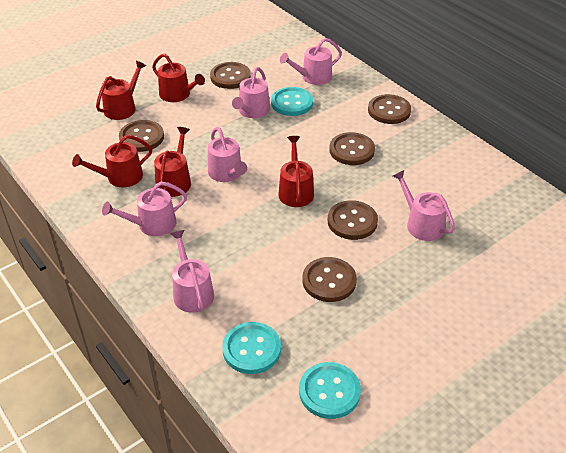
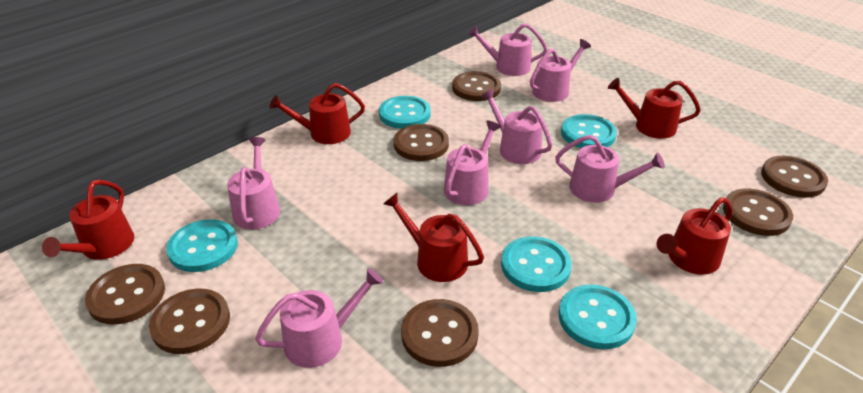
brown button: [119,120,164,152] [210,62,251,89] [302,257,357,302] [328,200,378,240] [329,132,375,165] [368,94,411,124] = 6 -> [85,264,165,324] [149,289,230,354] [394,124,449,161] [401,299,479,367] [452,71,501,101] [723,189,793,236] [761,156,828,198] = 7
pink watering can: [102,182,187,236] [170,230,214,313] [208,127,247,182] [232,67,270,118] [280,38,342,85] [393,170,455,241] = 6 -> [227,137,280,230] [255,268,383,368] [444,120,501,205] [468,23,547,76] [480,89,552,164] [530,39,591,102] [555,135,665,202] = 7
turquoise button: [222,322,281,374] [271,87,313,116] [299,362,361,419] = 3 -> [166,219,238,272] [379,96,431,129] [501,236,572,292] [559,284,637,349] [561,114,617,148] = 5

